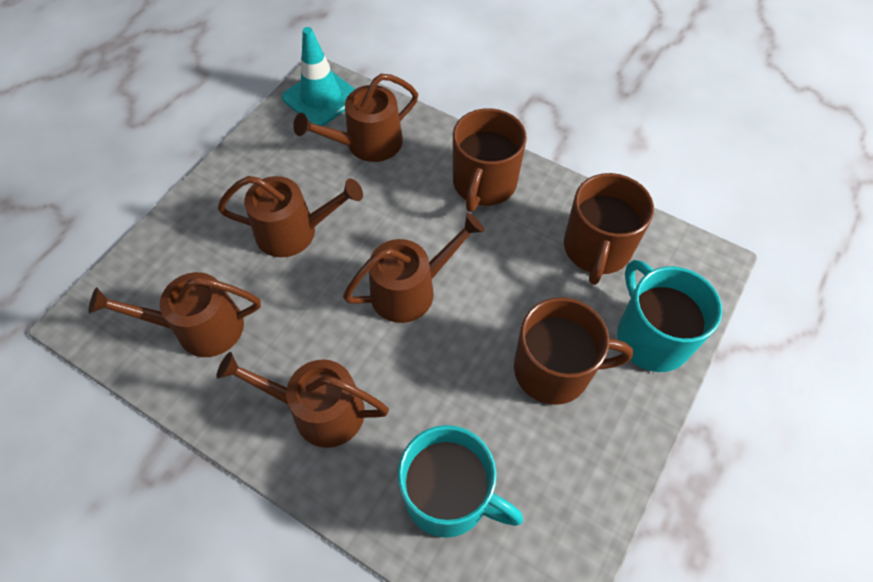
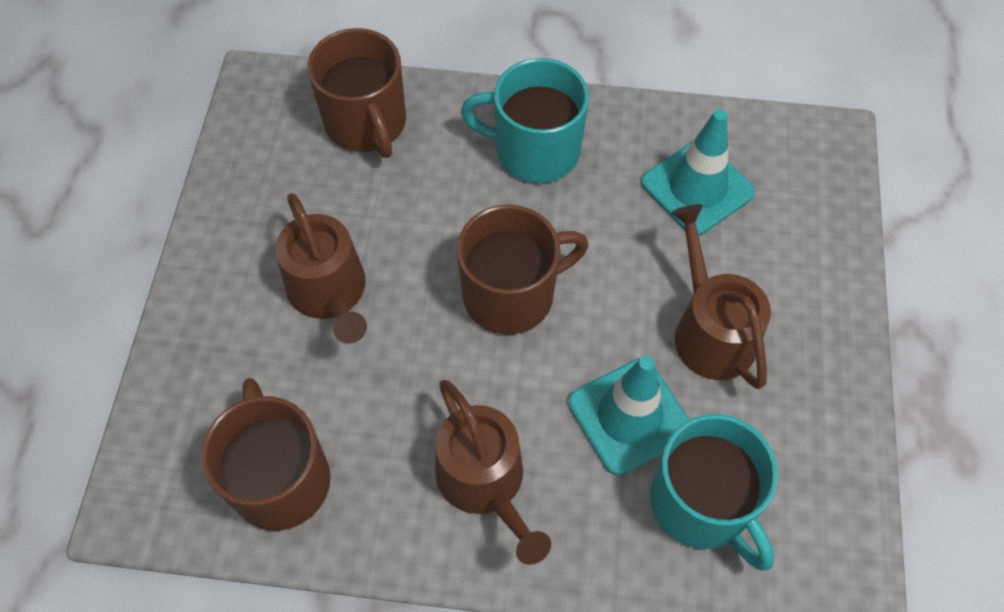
brown watering can: [88,272,261,357] [217,352,389,448] [218,176,363,257] [293,74,418,162] [343,213,485,323] = 5 -> [275,193,367,344] [435,380,551,565] [671,204,771,389] = 3
turquoise traffic cone: [282,27,355,126] = 1 -> [568,356,689,476] [641,109,755,236] = 2

